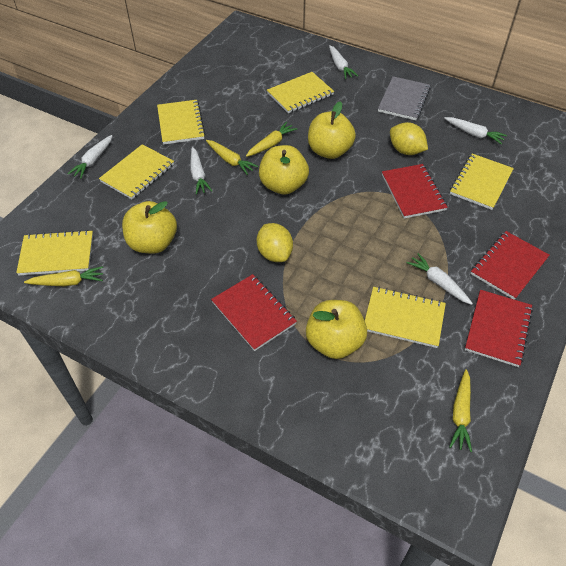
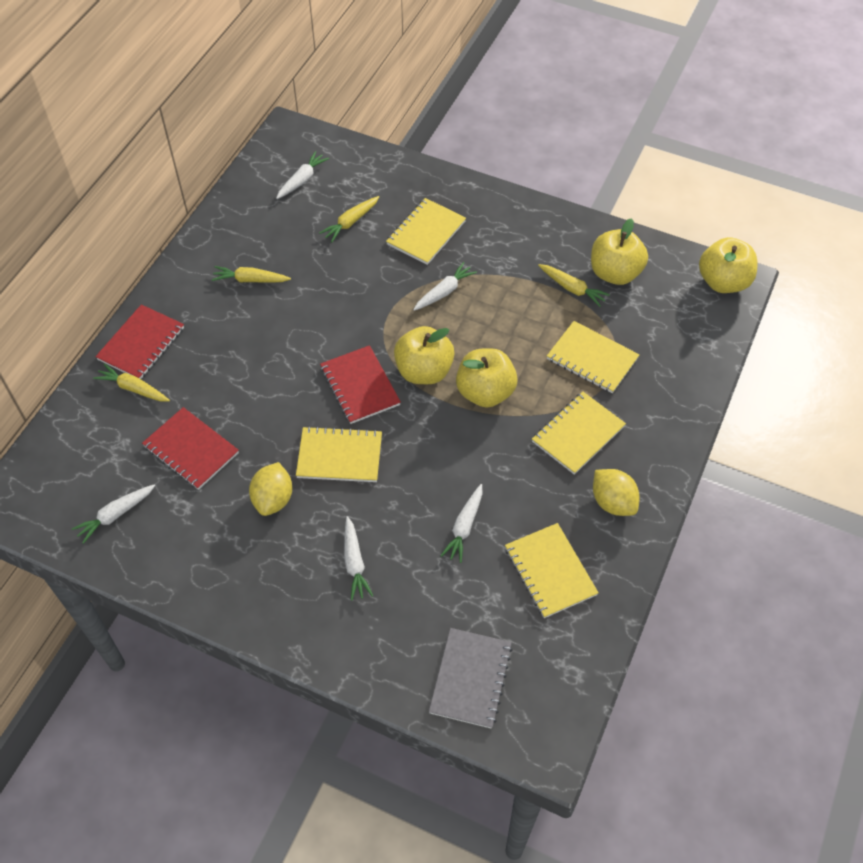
red notebook: [211,274,297,351] [382,164,448,219] [465,290,533,367] [471,231,550,300] = 4 -> [95,304,184,379] [142,407,239,490] [320,345,401,424] = 3
yellow notebook: [16,230,93,275] [99,144,174,199] [157,100,206,145] [267,72,334,113] [365,287,446,348] [450,154,514,210] = 6 -> [296,426,382,482] [386,198,466,265] [505,523,599,618] [532,392,626,475] [547,321,640,393] = 5

